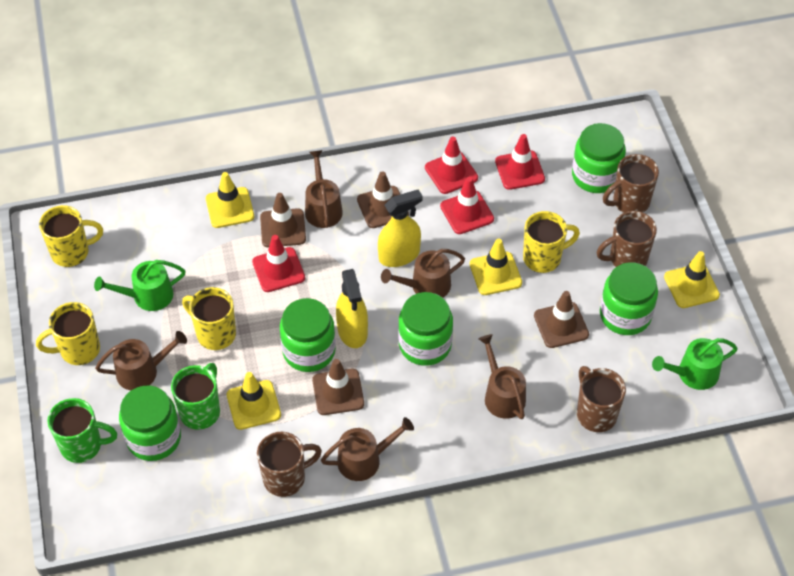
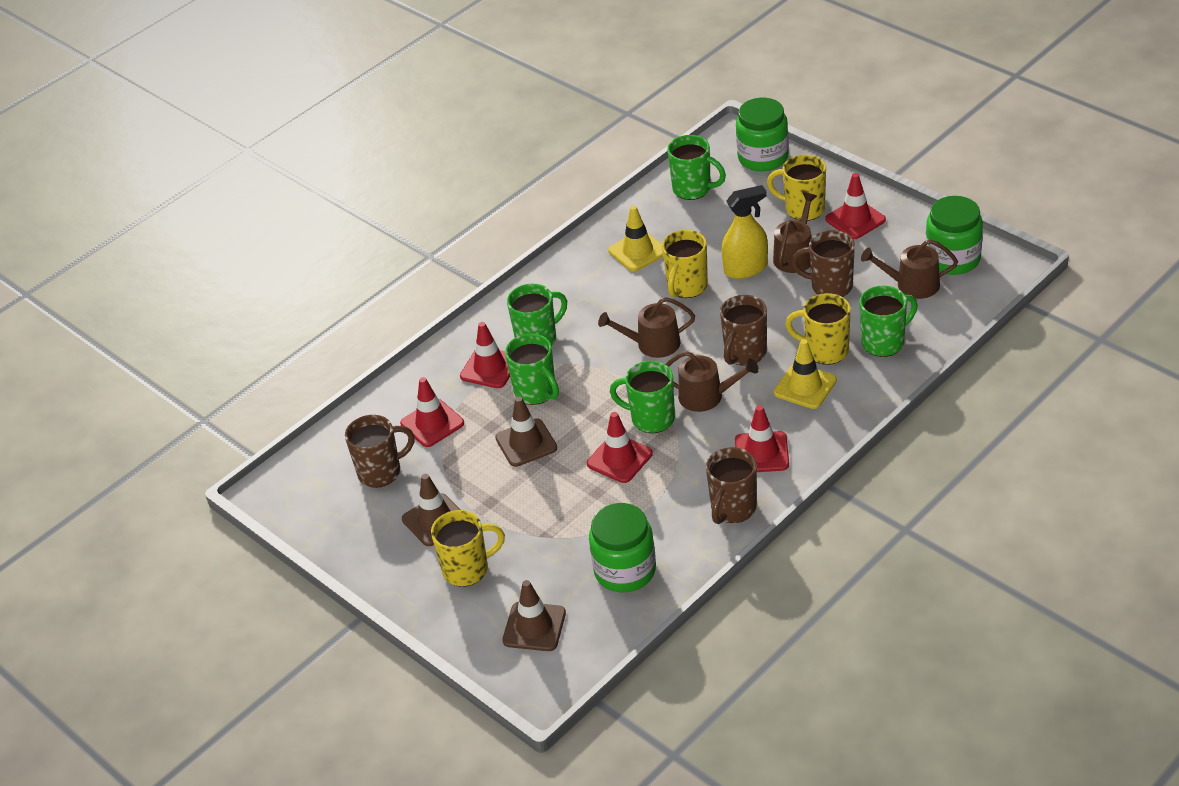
brown traffic cone: [260,193,306,247] [312,359,364,415] [357,171,409,228] [534,291,589,348] = 4 -> [402,474,461,546] [495,396,557,467] [502,580,566,651] = 3
brown watering can: [95,331,187,390] [305,150,343,228] [321,417,414,481] [381,249,465,298] [479,334,526,419] = 5 -> [598,297,695,358] [666,351,759,412] [773,193,817,273] [861,239,958,299] = 4
green jar: [119,385,181,461] [280,298,336,372] [398,292,453,366] [572,123,626,193] [600,262,658,335] = 5 -> [589,503,656,592] [736,98,789,171] [926,196,983,275] = 3
green mug: [47,398,117,463] [171,363,220,430] = 2 -> [505,334,559,405] [507,284,567,346] [610,361,675,433] [667,135,726,200] [859,286,918,357] = 5
green watering can: [94,260,186,311] [652,338,738,390] = 2 -> none = 0
red traffic cone: [252,235,305,292] [425,137,478,194] [440,177,494,234] [495,134,545,190] = 4 -> [400,377,464,447] [460,322,510,388] [587,412,653,483] [735,405,789,472] [825,173,886,239] = 5
yellow spray bottle: [336,269,368,348] [378,189,423,267] = 2 -> [722,185,768,279] = 1
yellow traffic cone: [206,172,254,228] [227,372,281,430] [470,239,522,295] [664,251,720,308] = 4 -> [608,205,663,272] [774,339,837,409] = 2

